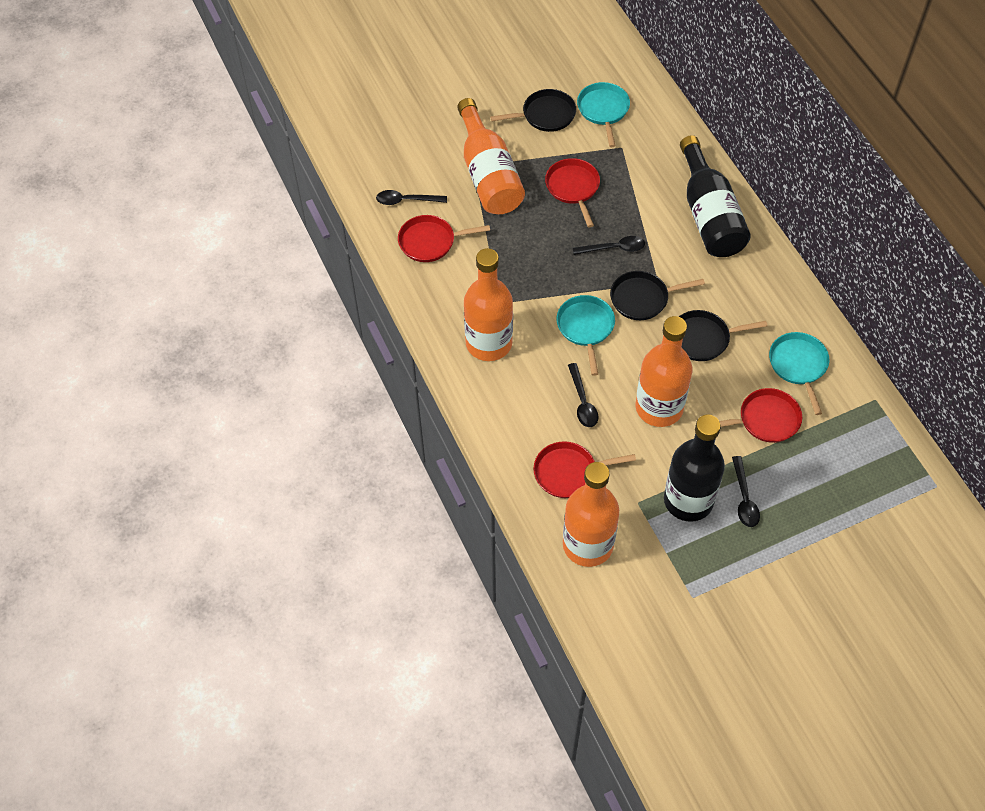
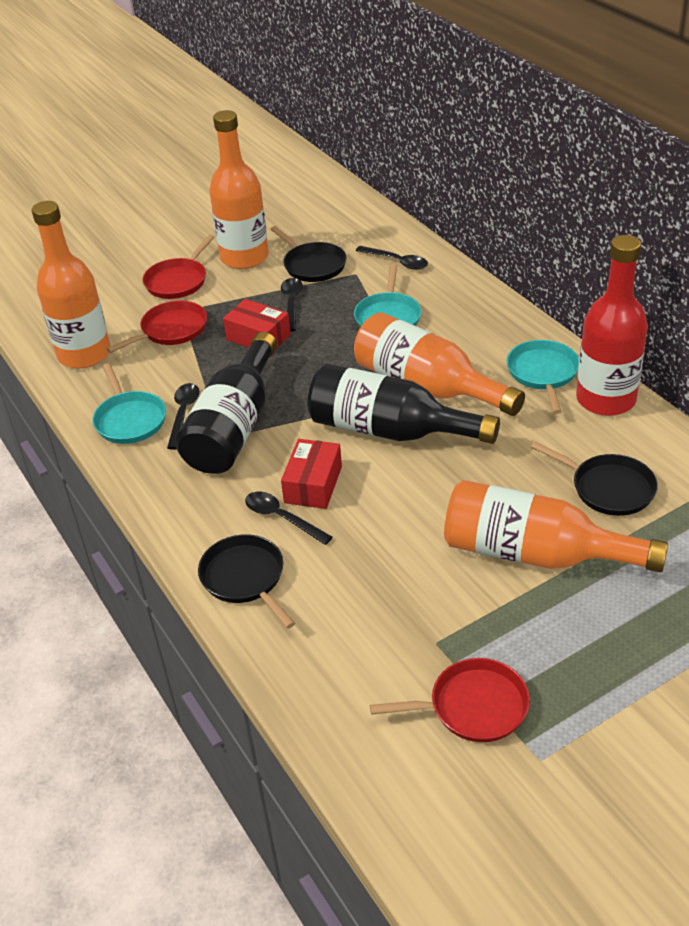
red bottle: none = 0 -> [576,235,648,416] = 1
red box: none = 0 -> [223,299,291,348] [281,439,342,509] = 2
red pan: [398,215,490,262] [533,441,636,498] [545,158,600,227] [719,388,802,443] = 4 -> [107,300,207,353] [143,234,215,299] [370,658,530,742] = 3

